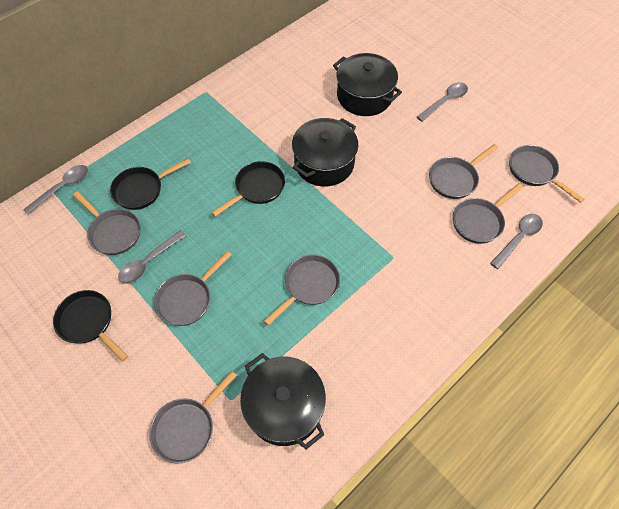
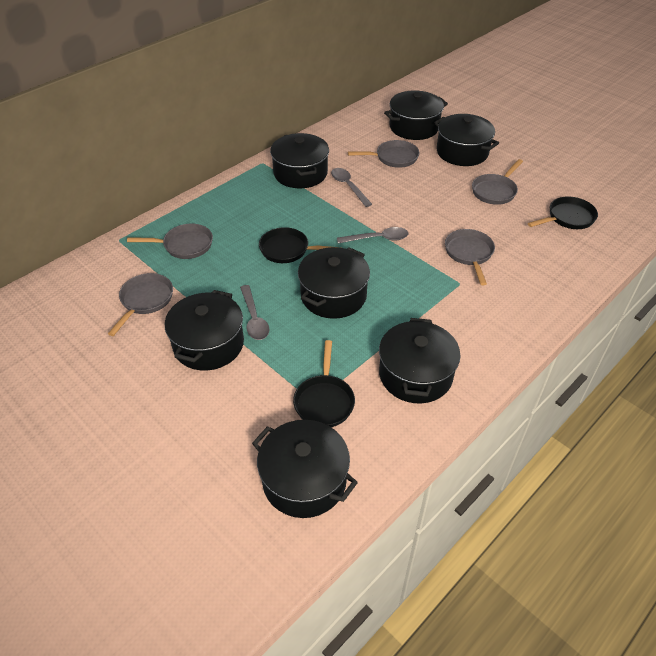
black pot: [240,353,326,449] [292,118,358,187] [333,53,402,116] = 3 -> [165,290,244,371] [252,420,358,518] [270,133,329,188] [298,247,370,319] [379,318,460,403] [384,90,448,140] [434,114,499,166] = 7
grey pan: [73,191,141,255] [149,371,237,463] [154,251,232,326] [264,254,340,326] [429,144,498,199] [453,183,523,244] [509,145,584,203] = 7 -> [108,273,173,336] [127,224,213,259] [348,140,419,168] [445,229,495,285] [472,159,523,205] = 5
grey spoon: [23,165,88,215] [118,230,186,284] [417,82,468,122] [490,214,543,269] = 4 -> [240,285,269,340] [331,168,372,207] [337,227,409,243] = 3

